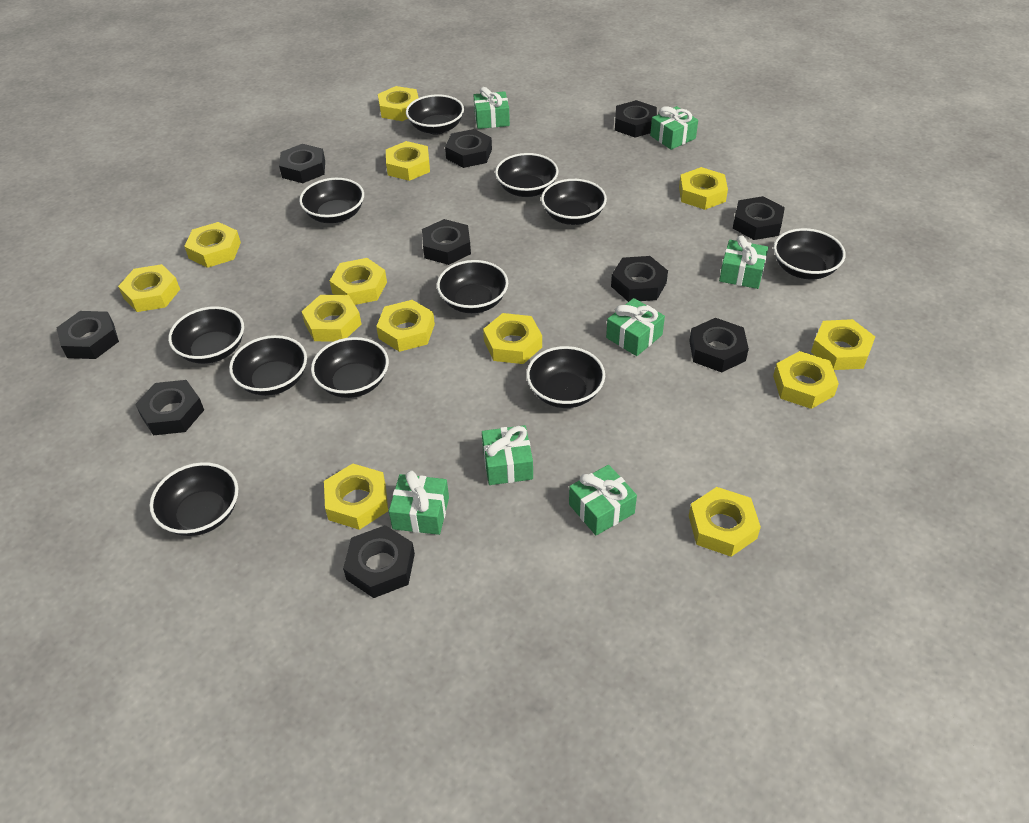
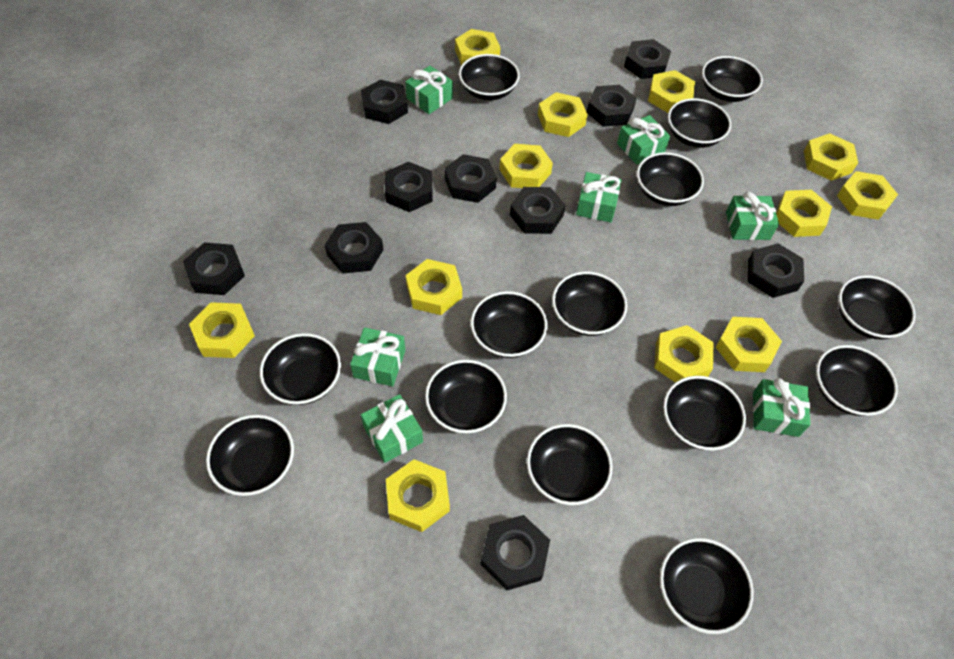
black bowl: [149,462,238,536] [168,306,244,364] [229,335,307,396] [299,178,364,223] [311,337,389,398] [406,94,464,135] [437,260,508,313] [495,153,558,197] [526,346,605,408] [541,179,607,225] [774,228,846,279] = 11 -> [206,415,294,496] [260,333,341,405] [425,360,507,433] [459,54,520,100] [471,291,547,358] [527,424,613,505] [552,271,627,336] [637,152,704,206] [660,538,754,634] [663,376,746,451] [668,98,731,148] [702,56,763,102] [816,345,898,416] [839,275,916,340] = 14
yellow nut: [118,264,180,312] [184,222,241,268] [301,295,361,341] [324,463,388,530] [330,258,387,305] [376,300,435,352] [378,86,419,121] [386,141,430,181] [483,313,542,364] [679,167,728,210] [689,487,761,557] [773,351,839,409] [811,319,875,370] = 13 -> [189,302,255,358] [386,459,450,532] [406,259,462,315] [455,29,500,65] [499,144,553,188] [538,92,588,137] [648,70,695,113] [654,325,713,382] [716,317,782,372] [776,190,832,237] [804,133,858,181] [837,171,898,220] = 12

